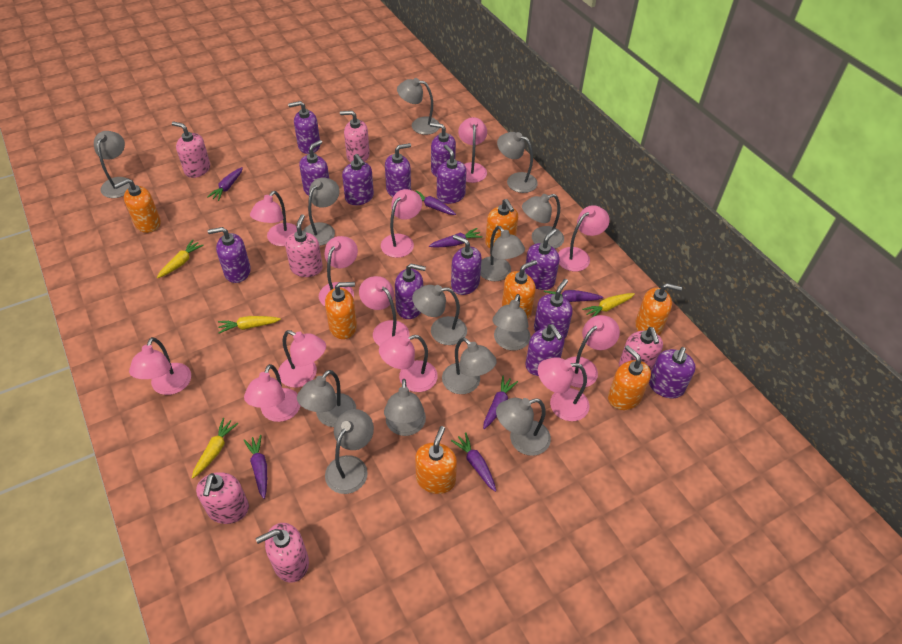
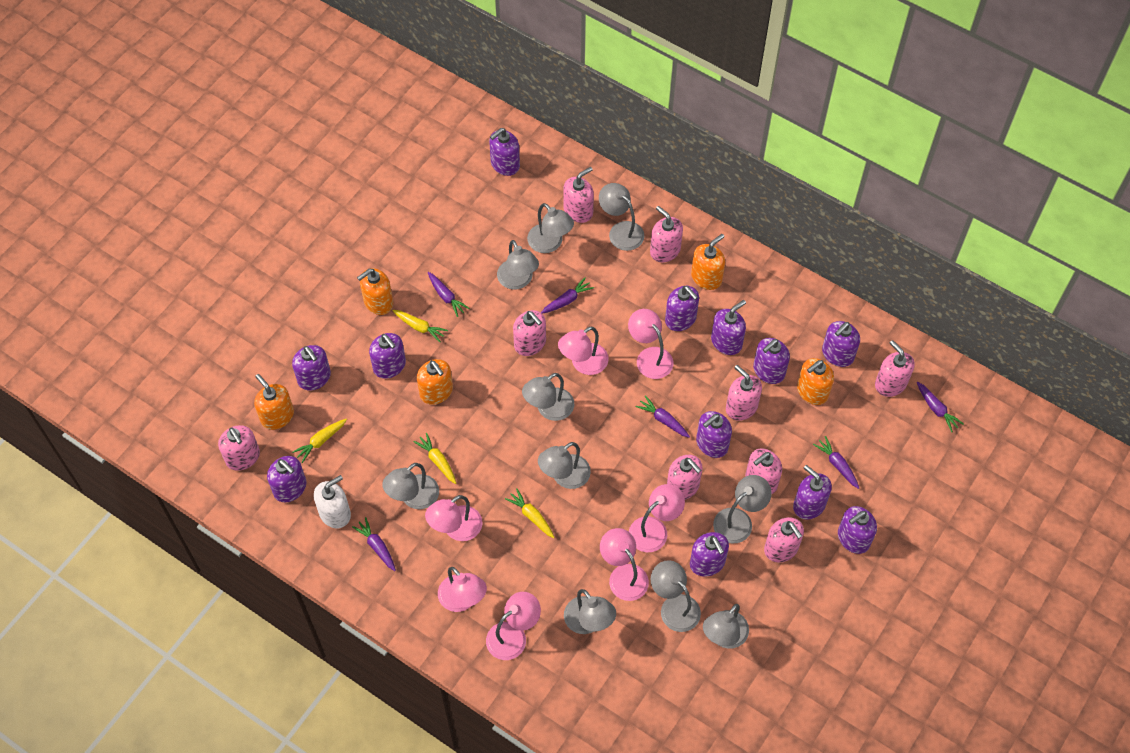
grey lamp: [94,131,130,198] [297,370,356,427] [303,177,340,246] [325,409,374,494] [384,379,426,436] [397,78,440,135] [412,285,467,345] [442,337,497,394] [480,226,525,281] [492,294,531,351] [496,398,551,456] [497,132,538,193] [522,194,564,249] = 13 -> [382,463,439,509] [497,240,539,290] [522,373,574,421] [527,203,574,253] [538,442,591,489] [564,589,616,634] [599,183,645,251] [651,560,701,632] [703,604,749,649] [713,475,772,543] = 10
orange soap dispenser: [114,179,161,233] [325,282,357,339] [415,426,457,494] [485,199,518,248] [502,260,537,319] [608,345,651,410] [635,283,682,335] = 7 -> [254,374,294,430] [357,268,393,315] [417,359,453,405] [691,234,725,290] [797,358,834,405] = 5
pink lamp: [129,337,191,395] [244,364,301,422] [250,191,297,246] [278,330,326,388] [319,236,358,306] [359,276,409,346] [379,335,438,392] [381,189,422,258] [458,117,487,183] [538,357,590,421] [558,205,610,271] [567,315,620,388] = 12 -> [425,495,482,541] [438,567,487,612] [486,592,541,660] [558,326,609,375] [600,528,649,601] [628,309,674,379] [629,484,685,552] = 7
pink soap dispenser: [172,121,210,178] [196,472,249,524] [256,523,309,583] [285,214,323,277] [340,111,370,162] [619,327,663,372] = 6 -> [218,425,260,471] [513,310,546,356] [563,167,594,223] [650,206,683,262] [667,455,703,500] [726,365,762,421] [745,449,782,494] [764,517,804,562] [875,340,914,397] = 9
purple carrot: [207,167,243,201] [244,435,267,499] [415,190,456,215] [429,228,483,248] [451,432,496,492] [483,376,518,429] [544,290,603,302] = 7 -> [352,517,396,571] [428,272,470,317] [541,277,594,314] [636,395,690,438] [813,436,859,489] [917,382,964,432] = 6
purple soap dispenser: [208,227,251,283] [288,101,320,154] [299,140,329,196] [342,154,374,205] [385,143,411,197] [395,263,426,319] [430,123,456,177] [437,144,466,204] [451,235,482,295] [524,229,560,290] [525,324,565,376] [534,279,573,339] [649,347,696,398] = 13 -> [267,456,307,502] [292,345,331,391] [369,333,406,379] [489,128,520,176] [665,286,699,331] [690,532,729,577] [696,411,732,458] [711,300,746,355] [753,338,790,384] [793,465,832,520] [822,321,860,367] [838,506,877,554] = 12
white soap dispenser: none = 0 -> [314,475,351,528] = 1

